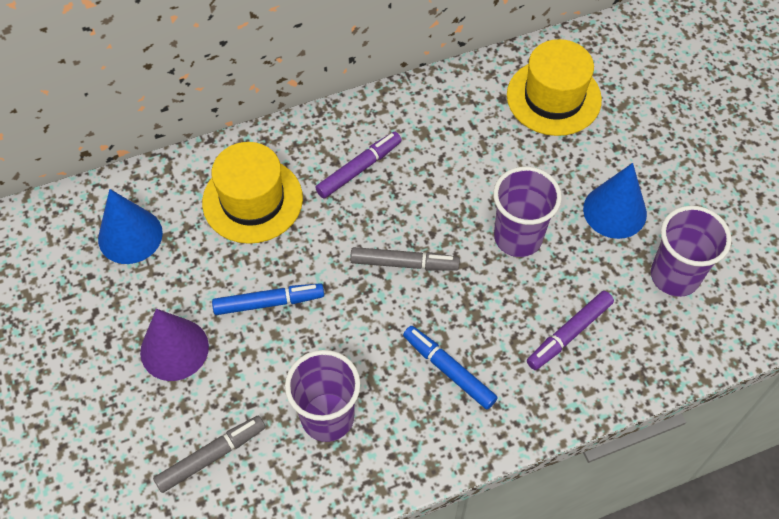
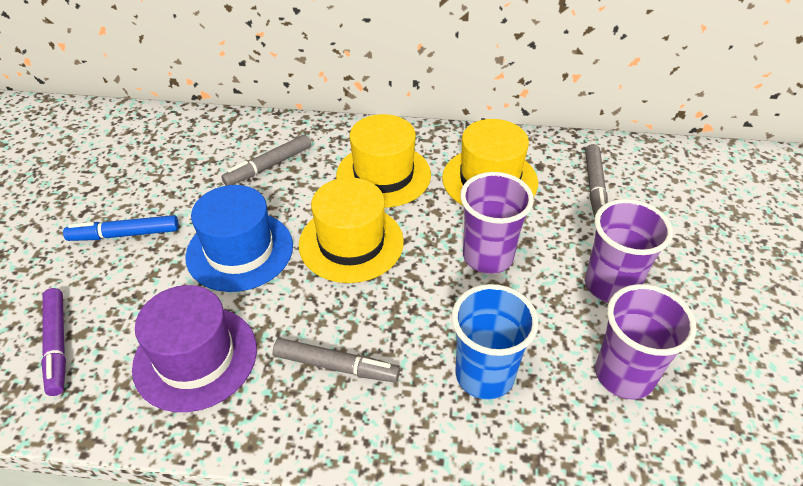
blue cone: [98,189,163,264] [583,163,647,239] = 2 -> none = 0
blue cup: none = 0 -> [452,284,539,400] = 1
blue hat: none = 0 -> [185,185,293,292] = 1
blue marker: [212,283,324,315] [403,326,498,410] = 2 -> [63,215,179,241] = 1
grey marker: [153,416,265,493] [350,247,460,271] = 2 -> [221,135,311,186] [273,338,400,382] [585,144,608,217] = 3
purple cone: [140,309,209,381] = 1 -> none = 0
purple hat: none = 0 -> [132,285,257,412] = 1
purple marker: [315,132,402,199] [527,291,614,370] = 2 -> [41,288,66,396] = 1
yellow hat: [202,142,303,244] [507,39,602,136] = 2 -> [299,177,404,283] [336,114,431,208] [442,119,538,205] = 3

